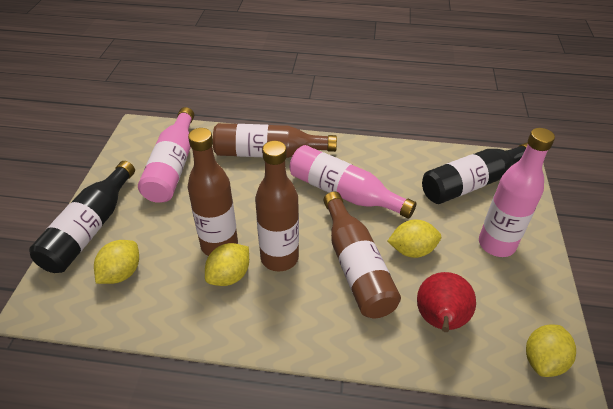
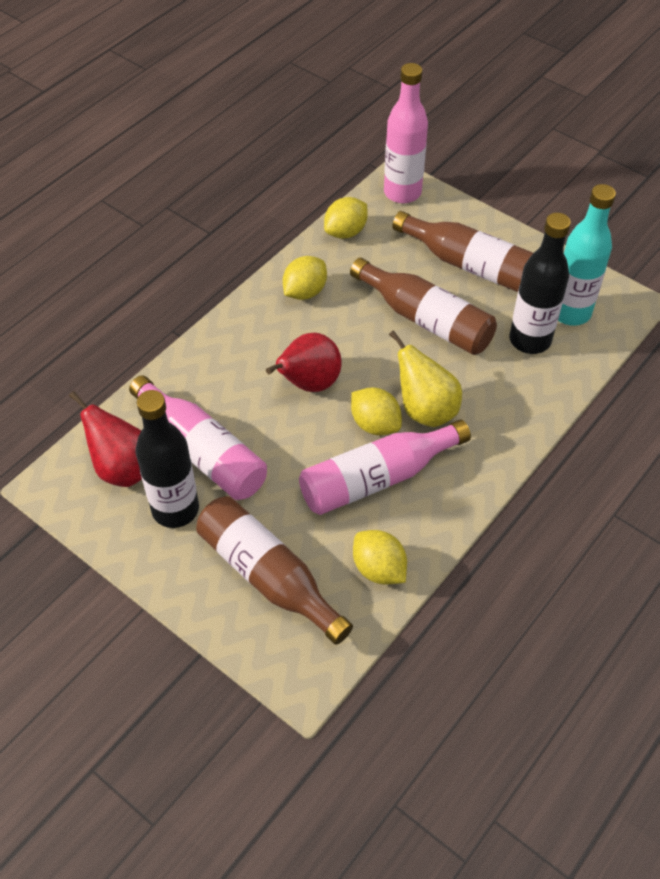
brown bottle: [187,128,238,256] [213,123,337,158] [255,141,299,271] [324,192,401,318] = 4 -> [196,496,353,645] [350,258,497,355] [392,211,533,292] = 3
red pear: [417,272,476,332] = 1 -> [69,391,142,487] [266,333,342,392] = 2
turquoise bottle: none = 0 -> [558,184,616,326] = 1
yellow pear: none = 0 -> [389,330,462,427] = 1

